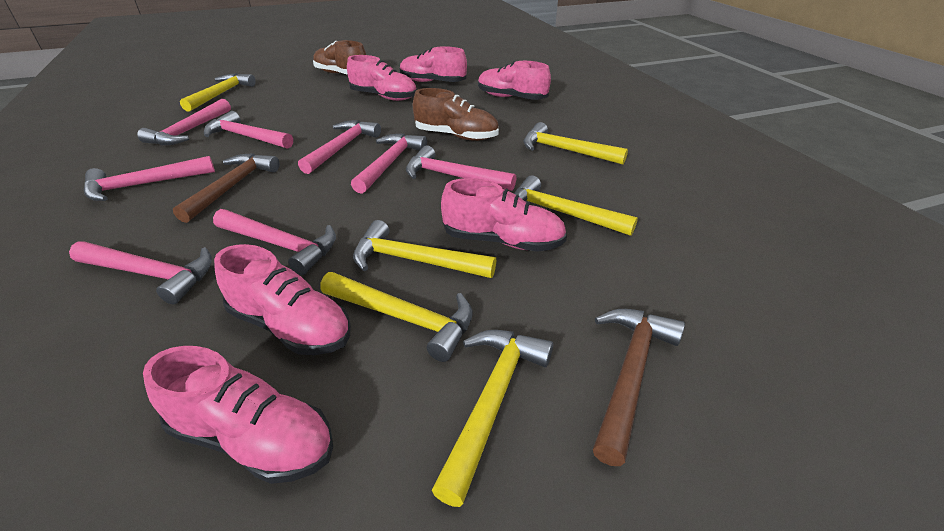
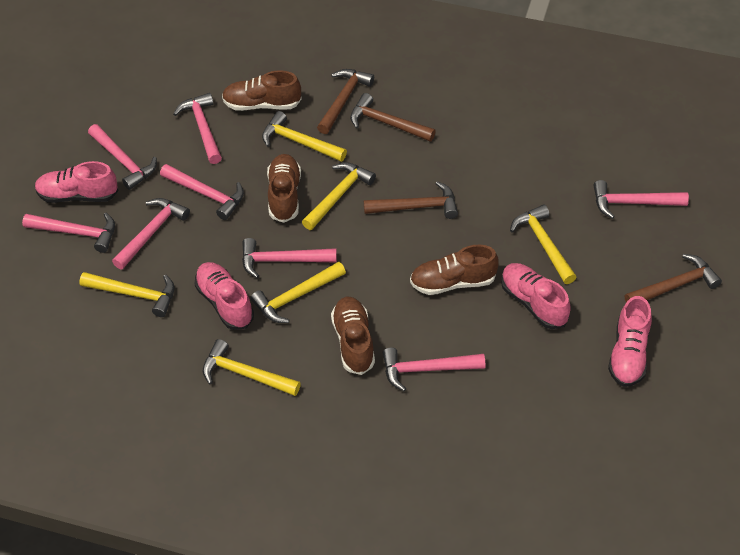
brown hammer: [173,153,279,223] [593,309,685,466] = 2 -> [317,69,374,134] [350,93,436,142] [364,181,458,219] [625,254,722,302] = 4
brown shoe: [313,40,366,75] [413,88,499,141] = 2 -> [222,70,302,111] [267,154,301,223] [331,297,375,375] [410,245,498,295] = 4
pink shoe: [143,346,333,484] [214,244,351,355] [347,55,417,101] [400,46,467,82] [441,178,567,252] [478,61,551,100] = 6 -> [35,161,119,203] [195,262,254,330] [501,263,571,329] [608,296,652,387] = 4

